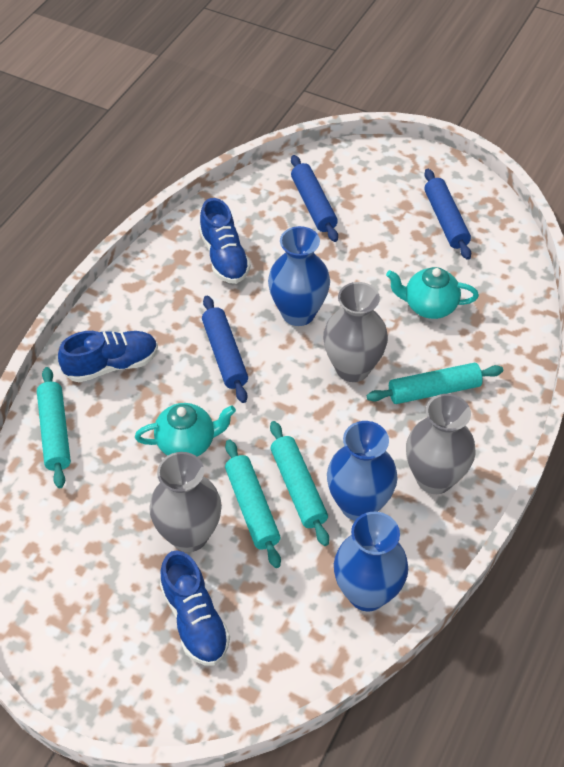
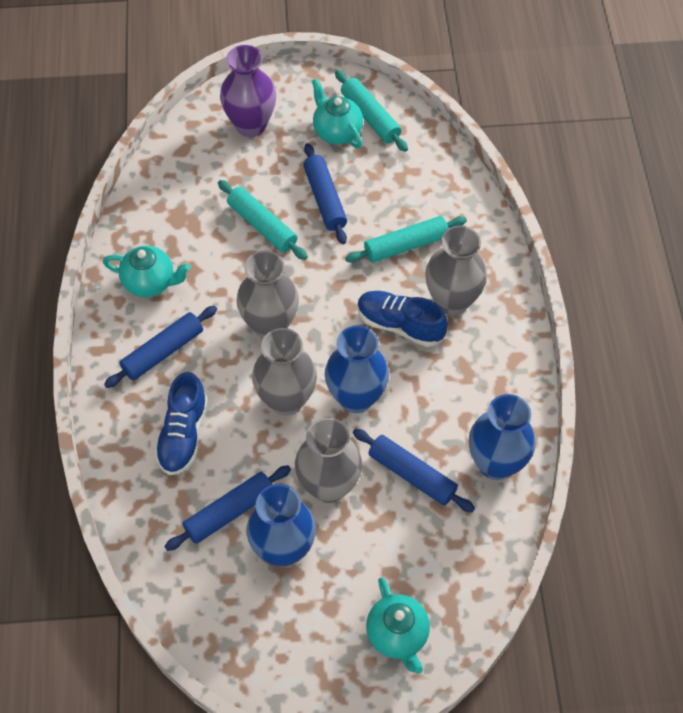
blue rolling pin: [202,296,248,403] [291,155,338,242] [424,169,471,260] = 3 -> [104,306,217,388] [164,465,291,551] [303,143,347,244] [353,428,475,512] = 4
blue shoe: [58,331,158,382] [160,550,230,666] [199,198,251,284] = 3 -> [155,372,208,475] [357,291,448,347] = 2
grey vase: [149,452,222,552] [323,282,388,382] [406,394,476,494] = 3 -> [236,251,299,338] [252,328,317,416] [295,418,362,503] [425,225,487,315] = 4
purple vase: none = 0 -> [220,45,276,137] = 1
turquoise rolling pin: [37,367,71,488] [225,440,281,568] [270,421,329,546] [367,363,503,404] = 4 -> [218,180,307,260] [335,70,408,152] [345,216,467,263] = 3
turquoise teapot: [135,403,236,457] [386,267,479,319] = 2 -> [103,245,190,297] [312,78,363,148] [366,577,430,674] = 3

